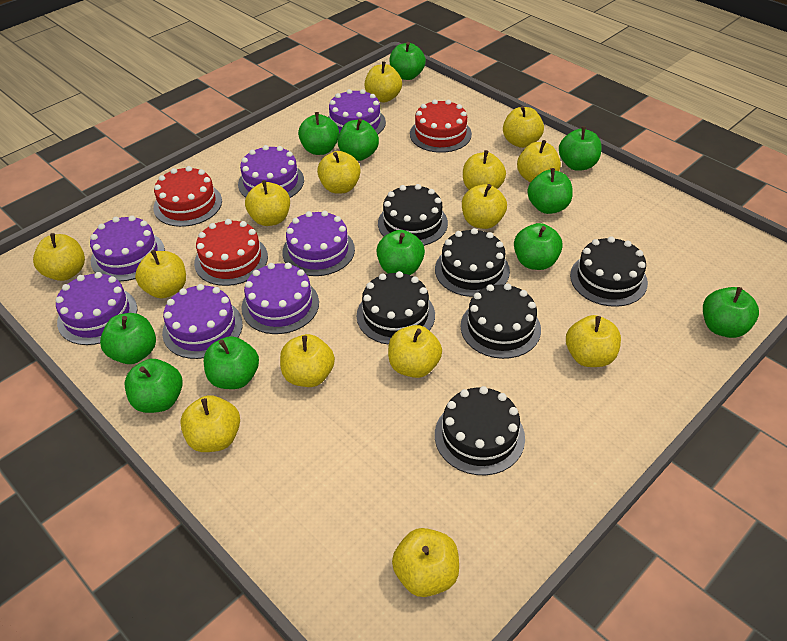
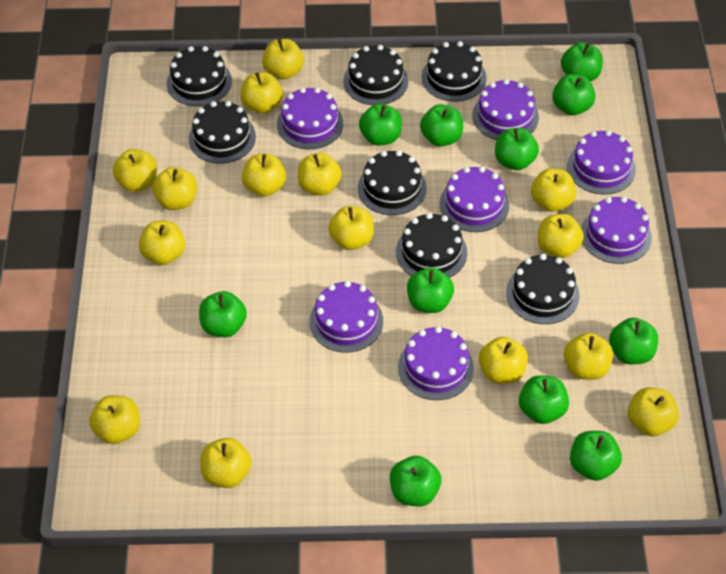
black cake: [357,271,435,345] [378,184,448,246] [435,228,510,297] [435,386,525,475] [460,283,541,359] [570,236,648,307] = 6 -> [167,46,232,106] [189,101,256,164] [343,45,408,105] [358,150,427,215] [396,213,467,278] [421,41,487,102] [506,254,580,324] = 7
red cake: [153,166,222,227] [194,219,268,286] [410,99,472,153] = 3 -> none = 0
yellow apple: [33,233,85,281] [135,250,186,298] [180,395,240,452] [245,180,290,226] [280,334,335,387] [317,151,361,194] [364,61,402,102] [388,325,442,378] [392,528,459,597] [462,184,507,229] [463,150,506,190] [503,106,544,148] [517,140,561,183] [566,315,621,367] = 14 -> [89,395,140,444] [113,149,157,192] [139,221,185,265] [152,167,197,210] [200,438,252,488] [240,72,283,114] [241,154,286,197] [262,39,304,80] [298,153,342,196] [328,206,374,250] [479,337,528,384] [531,168,576,212] [538,214,584,258] [564,333,613,380] [628,388,679,436] = 15

